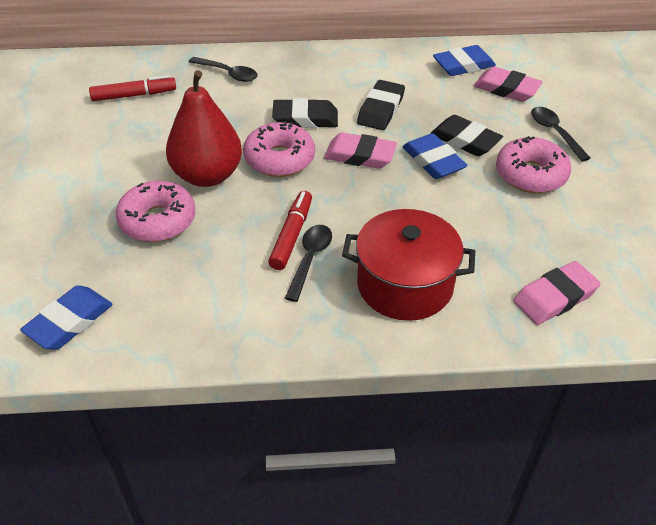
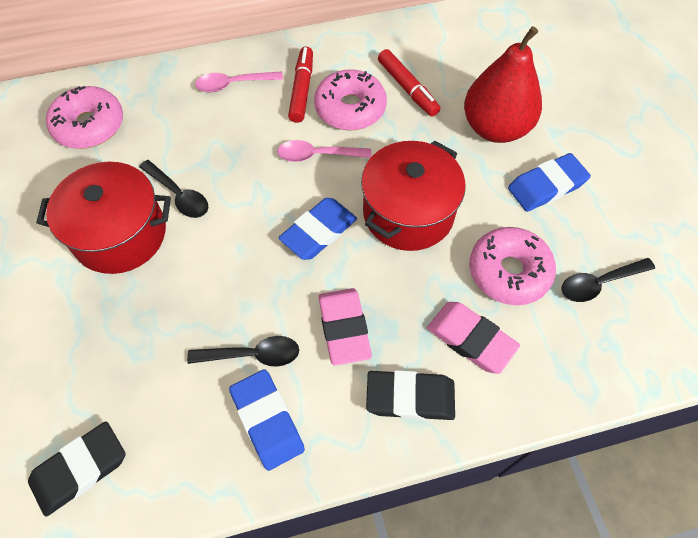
black eraser: [272,98,338,128] [357,80,405,130] [430,115,503,156] = 3 -> [28,422,126,517] [366,370,455,420] = 2
pink eraser: [324,132,397,169] [474,66,543,102] [513,261,601,325] = 3 -> [318,288,372,366] [427,302,520,374] = 2
pink spoon: none = 0 -> [195,71,283,92] [277,140,371,162] = 2
red pot: [342,209,475,321] = 1 -> [36,162,171,274] [361,141,466,251] = 2

